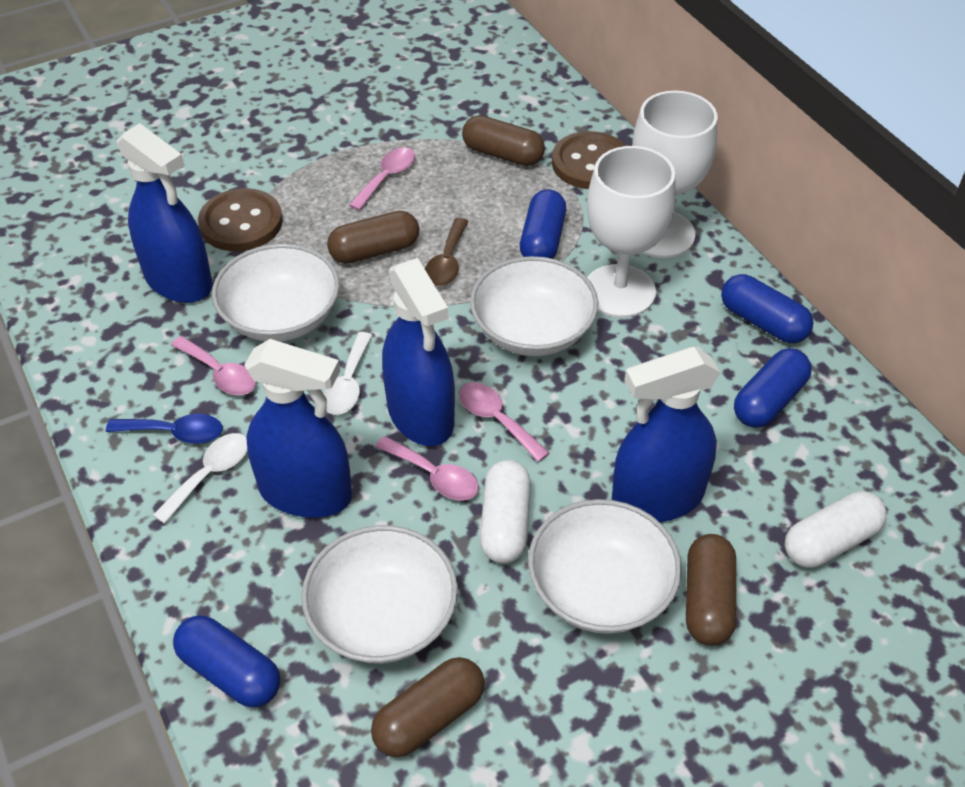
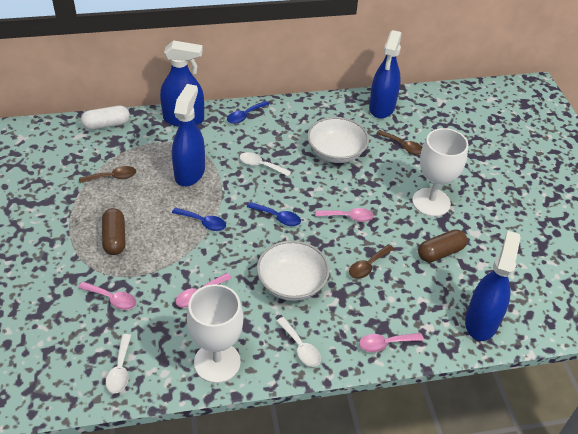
blue capsule: [173,615,280,707] [520,189,566,259] [721,274,813,343] [734,348,812,428] = 4 -> none = 0
blue spoon: [106,414,223,444] = 1 -> [172,207,226,231] [227,101,269,124] [247,202,301,226] = 3
brown button: [198,188,283,251] [552,131,626,189] = 2 -> none = 0
brown capsule: [327,211,419,264] [371,657,485,757] [462,115,545,166] [686,534,736,646] = 4 -> [102,208,125,255] [418,229,467,262] = 2
brown spoon: [425,218,469,286] = 1 -> [79,166,136,183] [349,244,394,279] [376,130,422,155] = 3
white bowl: [212,244,340,342] [301,525,458,664] [470,256,598,356] [528,499,682,634] = 4 -> [257,240,330,301] [307,117,369,163] = 2
white capsule: [480,460,531,564] [785,491,887,568] = 2 -> [81,106,130,130] = 1
white spoon: [153,433,248,524] [323,332,373,415] = 2 -> [106,334,131,394] [239,152,291,177] [276,317,321,367] = 3

